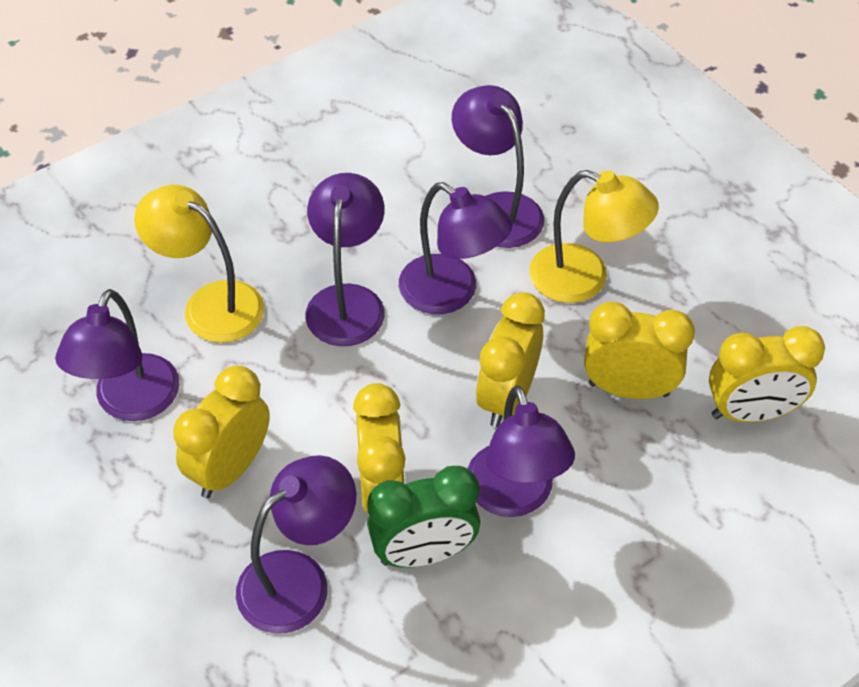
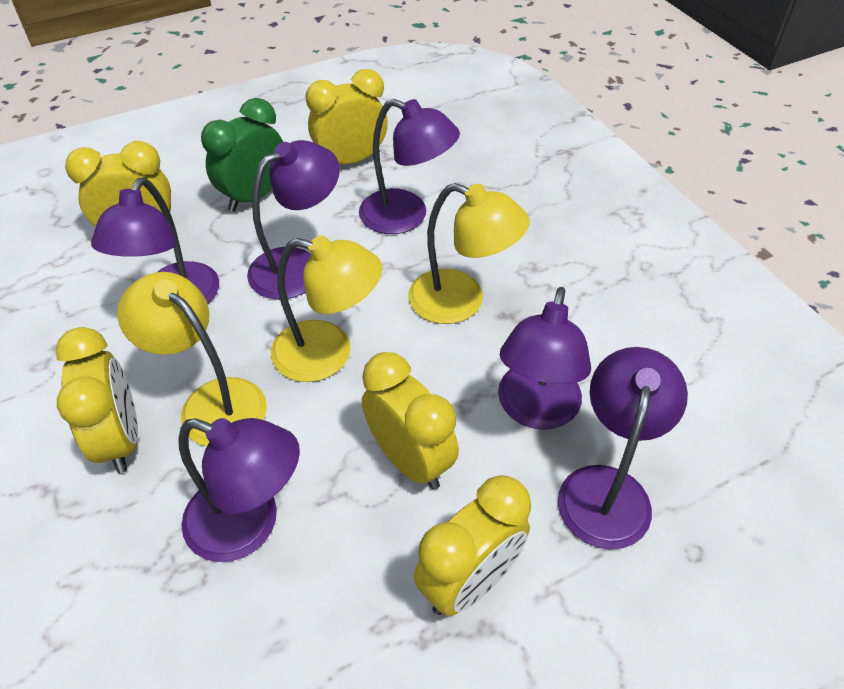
yellow lamp: [134,185,264,343] [529,170,659,303] = 2 -> [117,272,267,446] [271,235,382,382] [408,183,529,324] = 3

